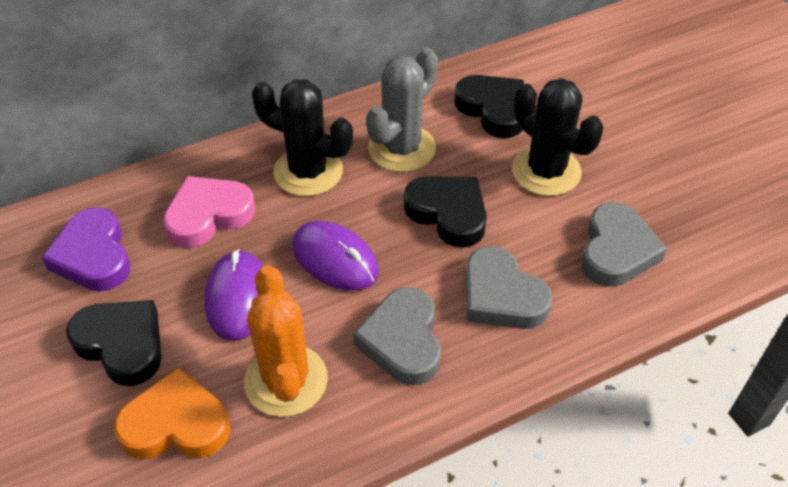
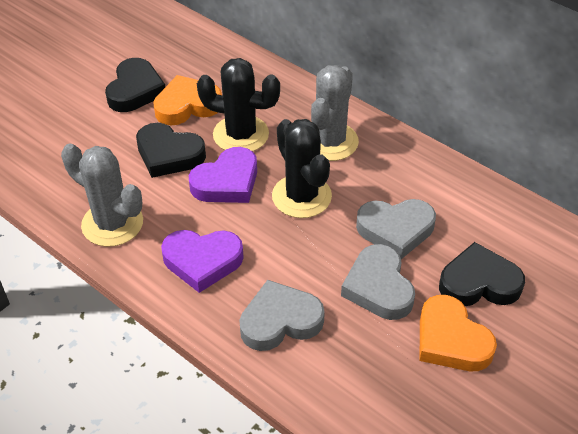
grey cactus: [366,48,438,172] = 1 -> [61,144,143,247] [311,65,359,161] = 2
orange cactus: [244,265,328,417] = 1 -> none = 0
orange heart: [114,368,231,460] = 1 -> [153,75,222,125] [419,295,497,371] = 2
pink heart: [163,176,255,248] = 1 -> none = 0
purple heart: [41,207,130,291] = 1 -> [161,230,244,293] [189,147,257,203] = 2
purple mouse: [204,249,263,341] [292,221,379,291] = 2 -> none = 0

